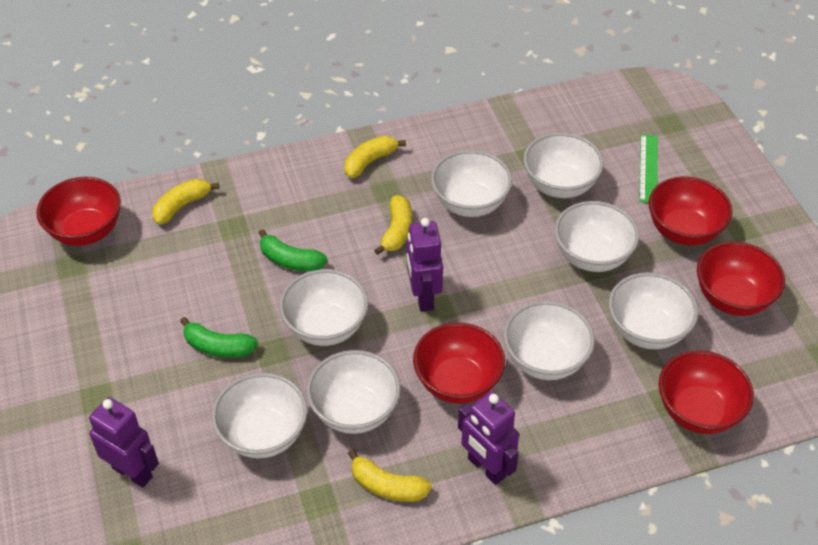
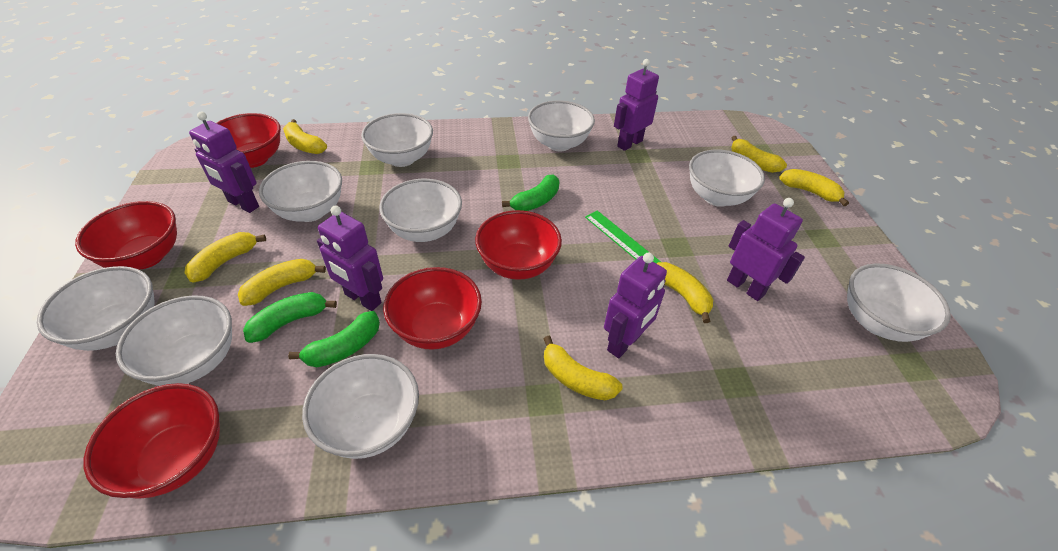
green banana: [180,317,258,358] [259,229,327,272] = 2 -> [243,292,337,343] [288,311,380,367] [502,174,559,211] = 3
purple robot: [89,397,159,488] [407,218,443,312] [458,391,519,485] = 3 -> [189,112,259,213] [317,205,383,311] [604,253,667,358] [614,59,659,151] [727,198,805,301] = 5
white bowl: [212,373,307,458] [279,269,368,346] [307,350,401,434] [431,150,512,217] [504,301,595,380] [523,132,604,198] [555,201,639,272] [609,272,698,349] = 8 -> [37,266,155,351] [116,295,232,386] [259,161,342,222] [302,354,419,459] [361,113,433,167] [379,179,462,242] [528,100,595,151] [689,150,765,207] [847,263,951,342] = 9
yellow banana: [152,179,219,225] [344,136,406,178] [348,449,432,502] [374,195,412,255] = 4 -> [184,232,266,283] [238,259,326,306] [283,119,327,154] [544,336,623,400] [656,262,713,323] [731,136,787,173] [779,169,849,206] = 7

